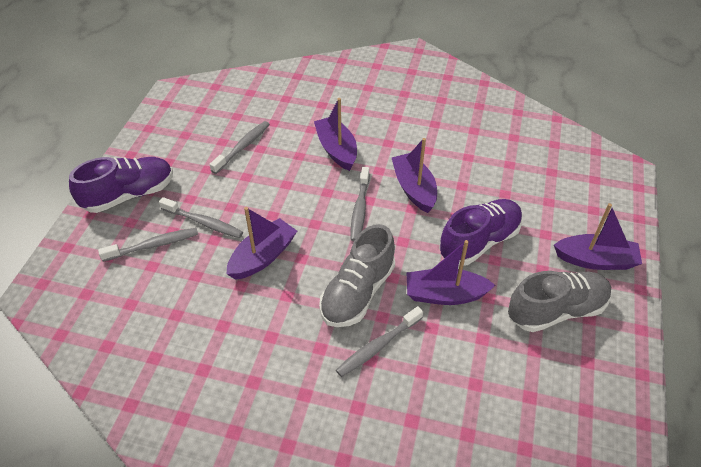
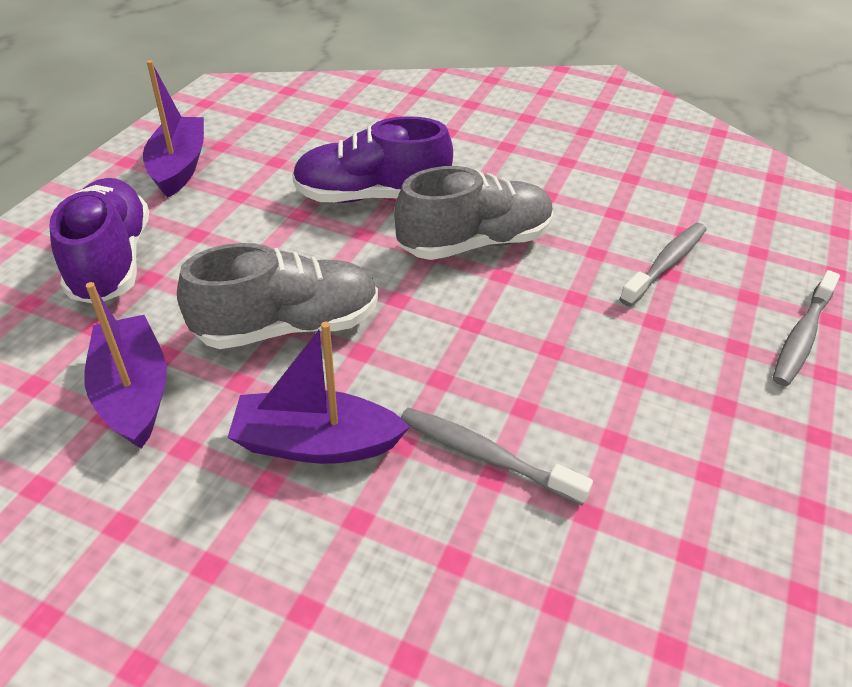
grey toothbrush: [98,228,198,262] [159,197,243,238] [210,121,270,174] [336,306,423,377] [351,167,370,241] = 5 -> [401,408,593,505] [619,223,707,307] [773,270,840,386] = 3
purple boat: [226,207,297,280] [314,98,357,171] [392,138,437,213] [407,240,495,305] [554,203,642,270] = 5 -> [84,282,166,449] [143,60,204,198] [227,322,410,464] = 3

